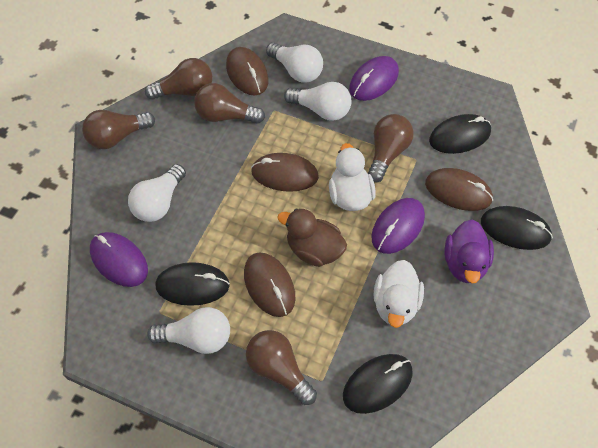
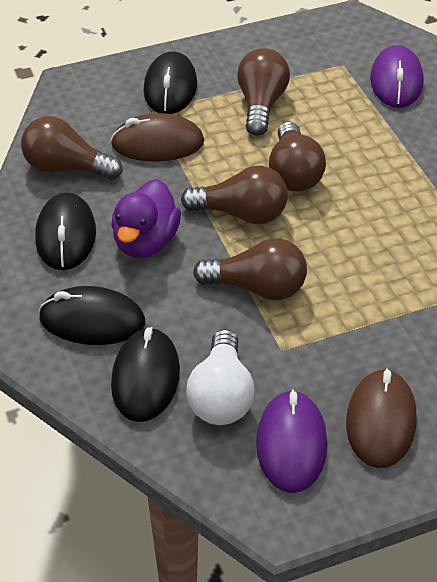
brown duck: [277,208,347,267] = 1 -> none = 0
brown mouse: [226,47,268,96] [244,252,296,317] [251,153,319,192] [425,168,493,211] = 4 -> [111,113,204,162] [346,369,417,468] = 2
purple mouse: [90,232,148,287] [349,56,399,101] [371,198,425,254] = 3 -> [256,389,327,493] [370,45,423,108] = 2
white duck: [329,143,376,211] [373,260,424,328] = 2 -> none = 0
white light bulb: [128,164,186,222] [147,307,230,354] [266,42,323,83] [284,82,351,121] = 4 -> [186,329,255,425] = 1

